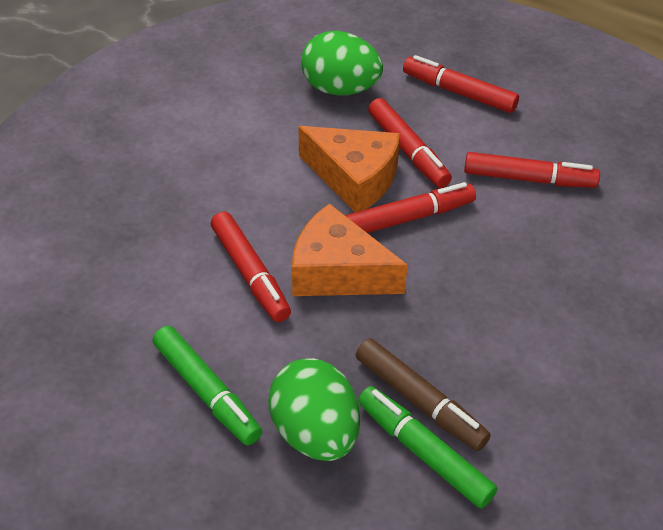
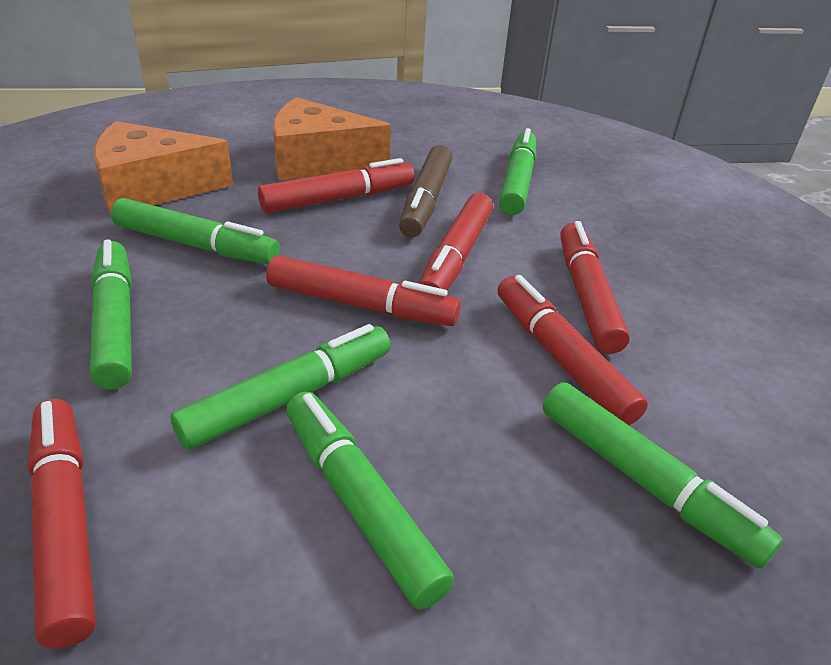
green egg: [268,358,360,461] [301,31,383,95] = 2 -> none = 0
green marker: [153,326,262,446] [358,386,497,509] = 2 -> [90,239,132,390] [111,198,280,264] [171,324,391,450] [286,391,454,610] [499,128,536,215] [543,382,783,569] = 6
red marker: [211,212,291,322] [346,182,476,233] [368,98,452,188] [403,55,519,113] [464,152,600,188] = 5 -> [28,399,96,649] [258,158,415,213] [266,255,461,326] [418,193,493,290] [498,275,648,425] [560,221,630,354] = 6

